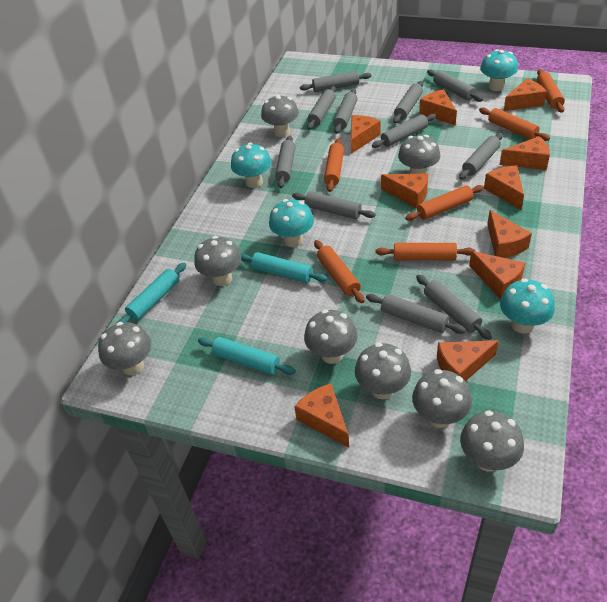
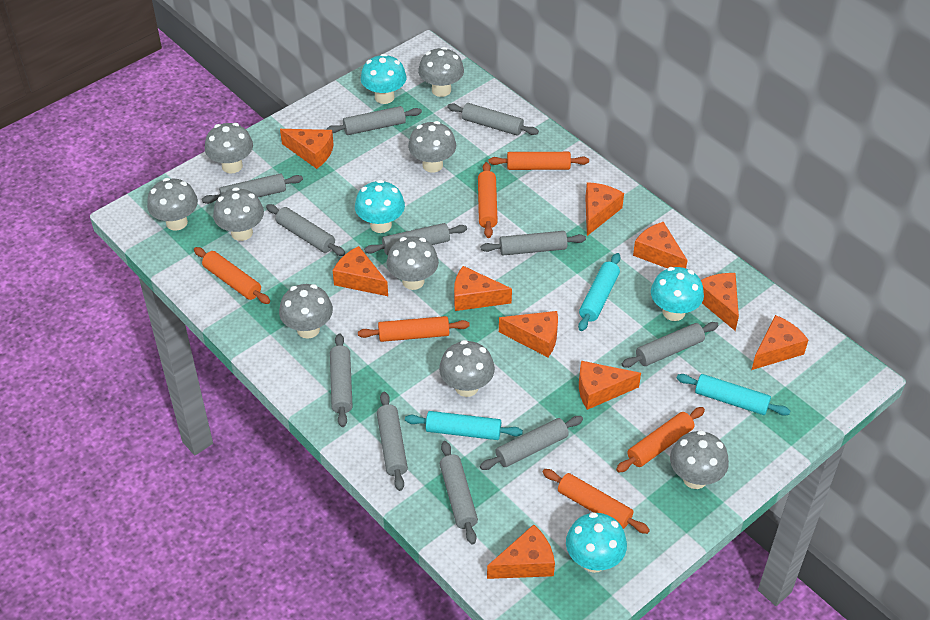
grey mushroom: [98,322,151,375] [194,236,241,286] [261,94,299,137] [304,309,358,364] [355,343,411,399] [398,135,440,174] [412,369,472,428] [460,411,524,472] = 8 -> [147,178,198,231] [205,123,253,174] [213,187,264,241] [279,284,333,339] [387,236,439,290] [408,121,456,173] [418,47,464,97] [439,340,495,397] [670,430,729,489] = 9

